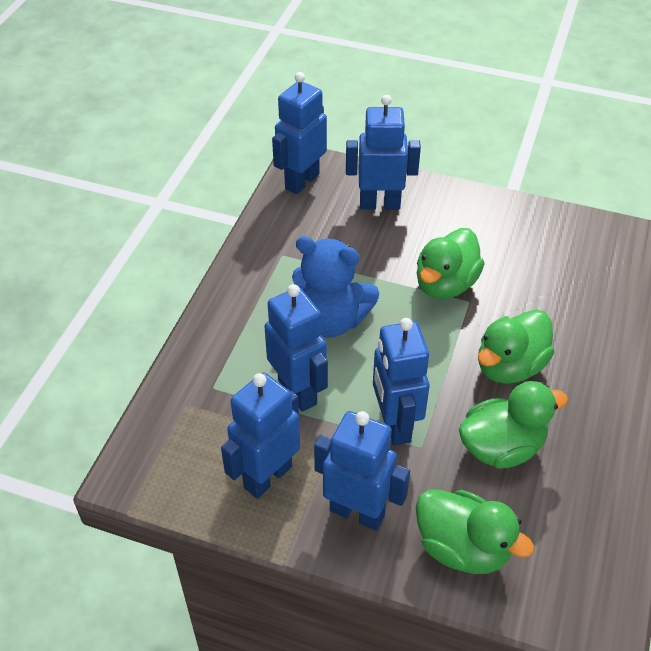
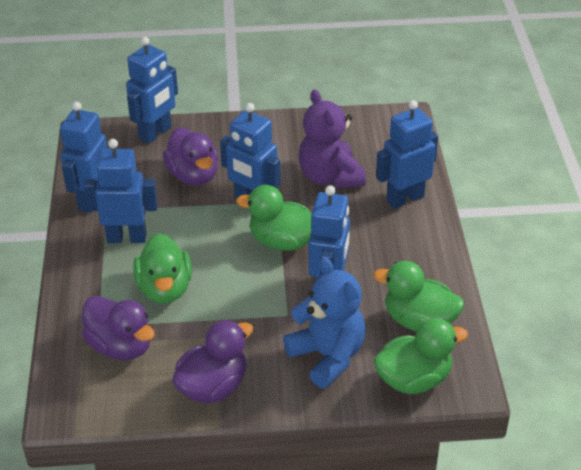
purple duck: none = 0 -> [82,296,155,360] [163,127,218,186] [172,320,253,403] = 3
purple teddy bear: none = 0 -> [298,90,366,189] = 1

